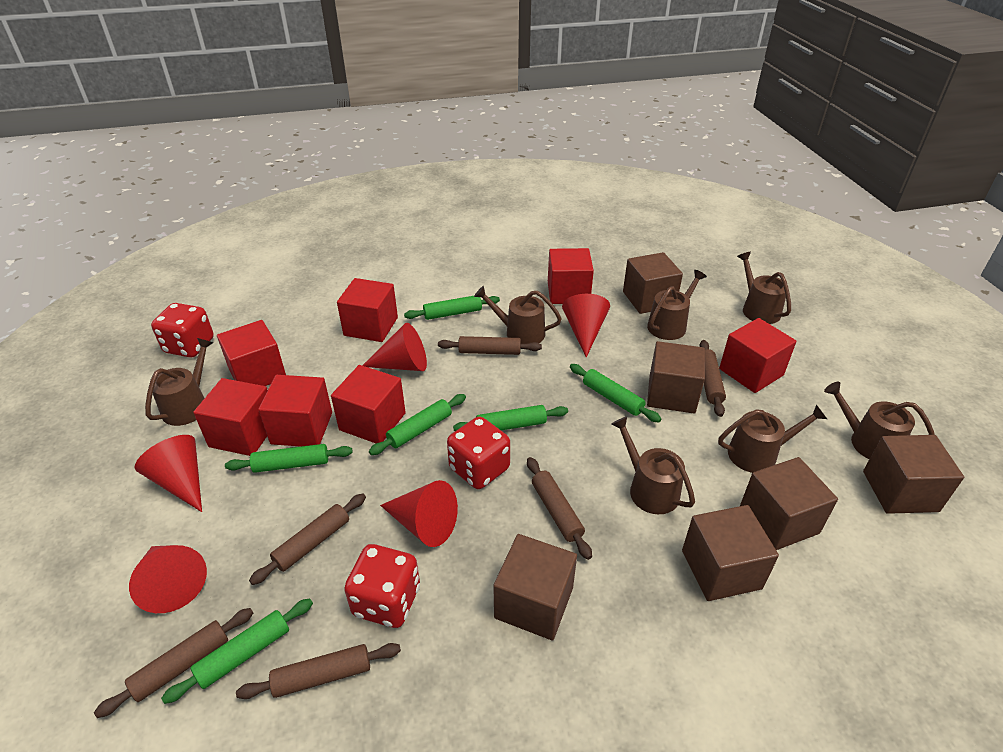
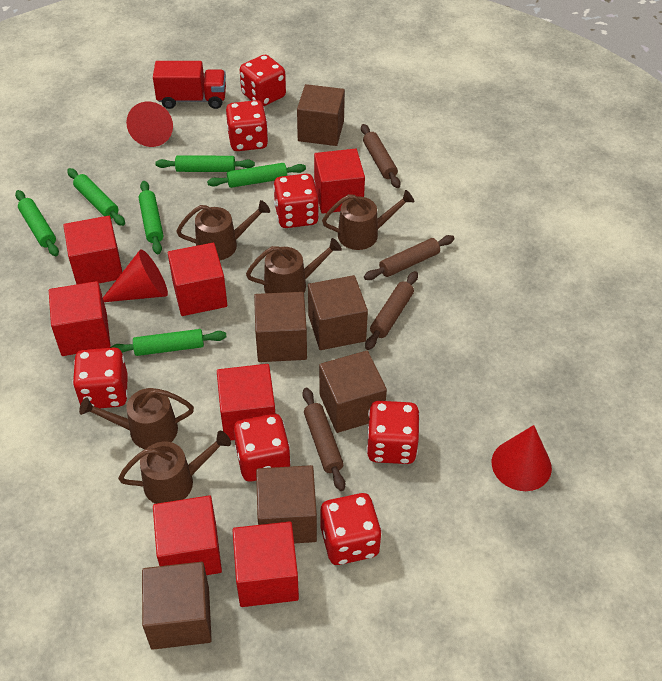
brown rolling pin: [94,608,253,718] [236,643,401,699] [249,494,366,585] [438,336,542,355] [527,457,592,560] [699,340,726,417] = 6 -> [302,388,345,491] [361,124,400,188] [364,235,455,280] [365,271,418,350] = 4
brown watering can: [145,338,213,426] [474,286,562,344] [611,416,695,514] [647,270,707,340] [718,404,827,473] [737,252,791,324] [824,382,935,459] = 7 -> [79,388,194,449] [118,431,231,504] [176,200,270,260] [246,238,342,293] [322,190,414,250] = 5
red cone: [129,545,207,613] [135,435,202,512] [362,323,427,371] [380,480,458,547] [562,294,610,357] = 5 -> [103,249,168,302] [126,102,173,147] [492,425,552,491] = 3
red dice: [151,303,214,357] [344,544,420,628] [447,417,510,489] = 3 -> [73,347,128,408] [226,100,268,151] [234,414,291,482] [240,55,286,106] [273,174,319,228] [321,493,382,565] [366,401,420,464] = 7
red truck: none = 0 -> [153,61,226,109] = 1

